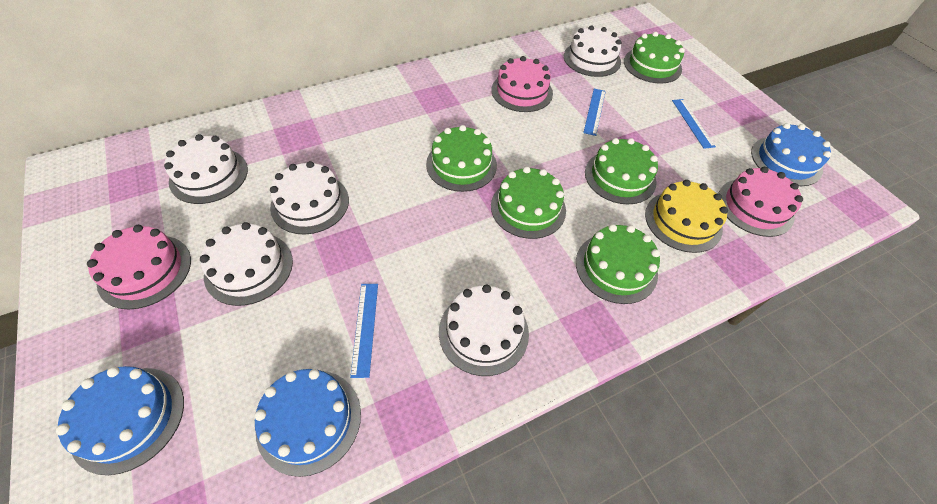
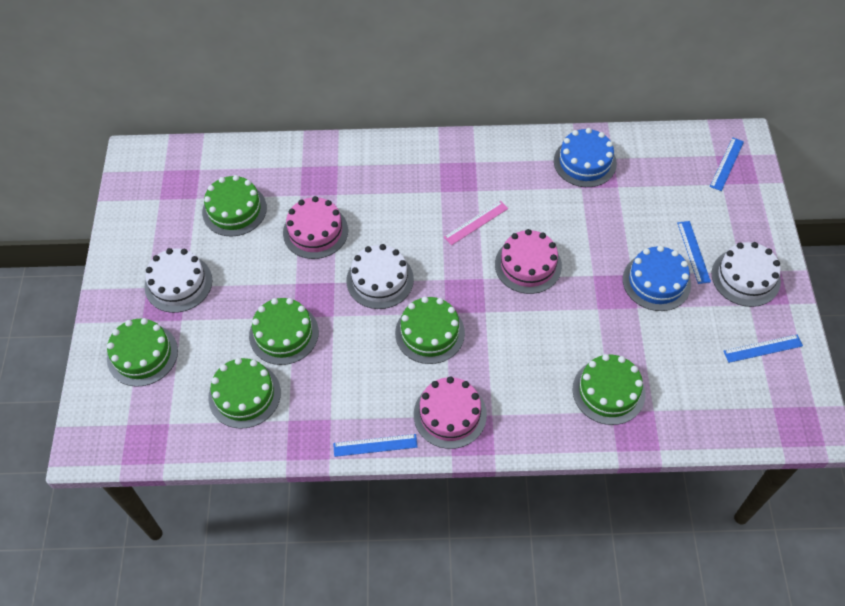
blue cake: [56,366,184,475] [254,369,361,477] [751,123,831,186] = 3 -> [554,128,617,187] [623,246,691,311] = 2
blue ruler: [350,284,378,378] [583,89,606,136] [672,99,716,149] = 3 -> [333,434,418,457] [677,221,711,284] [710,137,744,191] [723,335,803,363] = 4
green cake: [426,125,497,192] [491,167,566,239] [576,224,660,304] [585,138,658,204] [624,32,685,83] = 5 -> [107,318,178,387] [202,175,267,237] [208,358,281,429] [249,298,319,365] [395,296,465,364] [572,354,646,425] = 6
pink ruler: none = 0 -> [444,201,508,245] = 1
white cake: [164,134,248,204] [200,222,293,306] [270,161,349,235] [439,284,529,376] [564,25,622,77] = 5 -> [145,248,212,313] [346,244,414,309] [711,242,781,307] = 3
yellow cake: [645,180,728,253] = 1 -> none = 0

